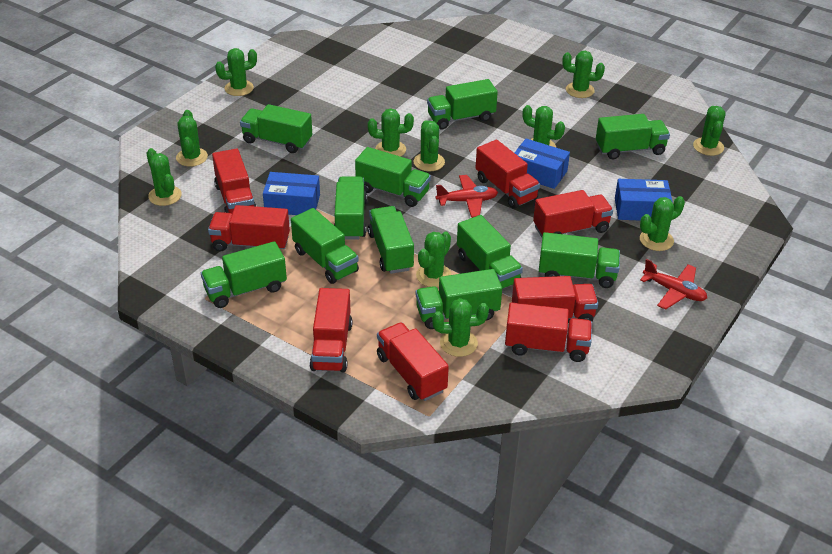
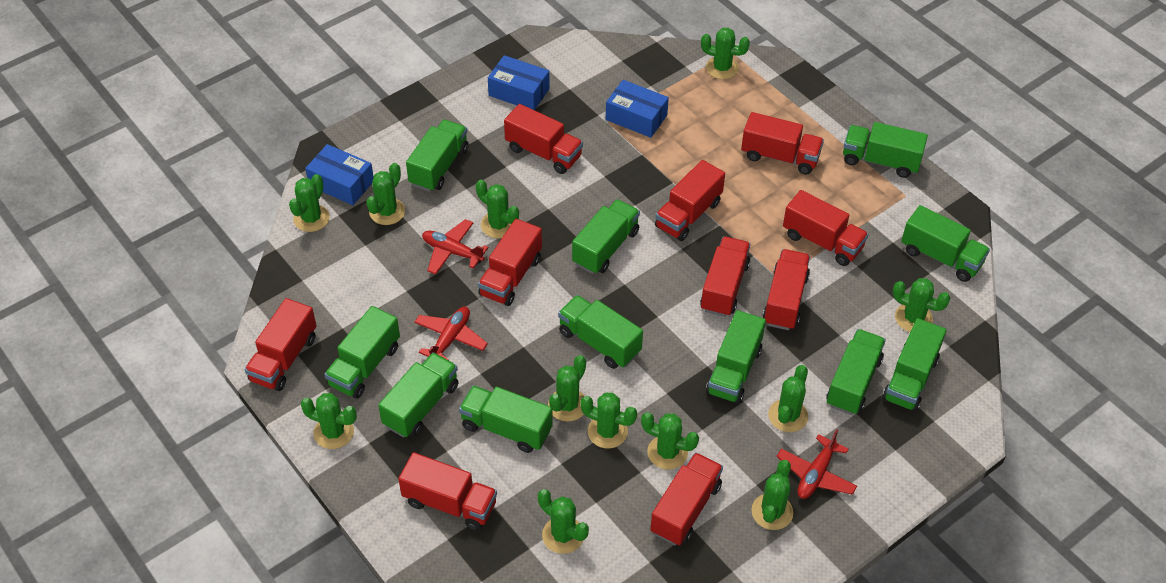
green cactus: [147,148,182,206] [176,110,208,167] [215,48,257,96] [368,108,414,157] [414,120,445,171] [416,232,451,287] [432,298,489,357] [522,105,565,147] [562,51,605,98] [640,196,685,251] [693,106,726,156] = 11 -> [289,174,330,232] [301,393,357,449] [366,163,405,225] [476,180,519,238] [538,489,589,554] [548,355,586,422] [580,393,637,448] [641,412,699,469] [701,28,750,79] [751,460,793,530] [768,365,808,432] [893,278,950,332] = 12
red plane: [436,175,498,218] [640,259,707,310] = 2 -> [414,307,488,360] [422,219,488,275] [776,429,857,499] = 3
red truck: [208,205,290,251] [212,149,257,213] [310,288,353,372] [377,322,449,401] [476,140,540,209] [505,302,592,362] [512,276,598,321] [533,190,613,237] = 8 -> [245,298,316,391] [398,452,497,531] [478,219,542,306] [504,104,583,174] [650,452,723,546] [655,160,725,241] [700,236,750,317] [741,112,824,175] [763,249,810,330] [783,190,869,266] = 10

